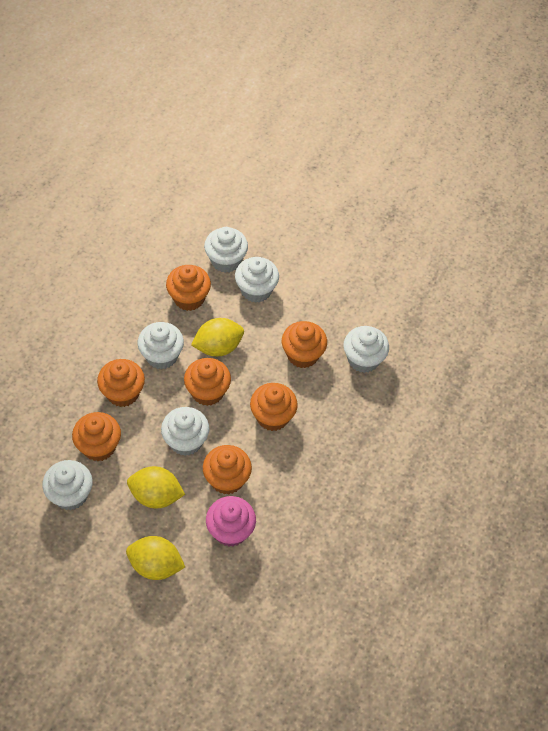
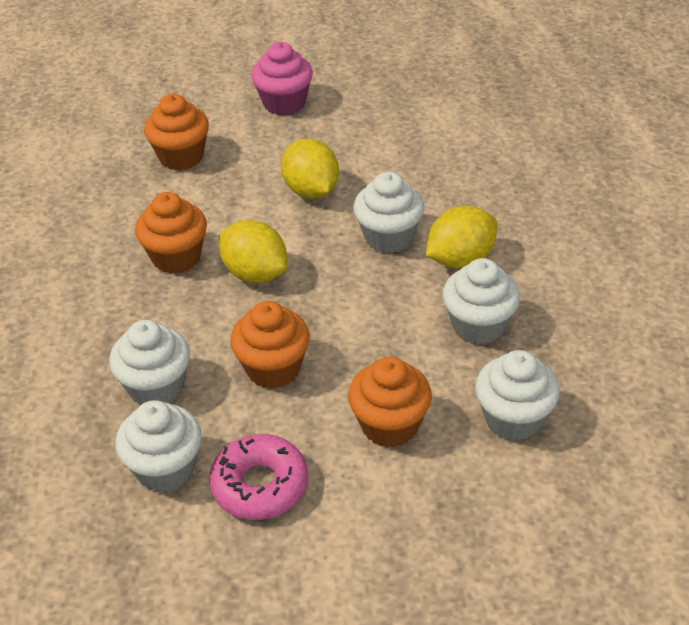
orange cupcake: [72,412,121,461] [97,359,145,407] [166,265,211,311] [184,358,231,406] [203,445,252,495] [250,383,298,431] [282,321,327,368] = 7 -> [135,192,207,274] [144,94,209,170] [230,301,310,389] [348,357,432,447] = 4
pink donut: none = 0 -> [209,434,308,520] = 1
white cupcake: [42,460,93,510] [138,322,184,369] [161,407,209,456] [204,227,248,273] [235,257,279,303] [343,326,389,373] = 6 -> [109,320,190,405] [115,400,202,492] [353,172,424,253] [442,258,520,345] [475,350,560,441] = 5

